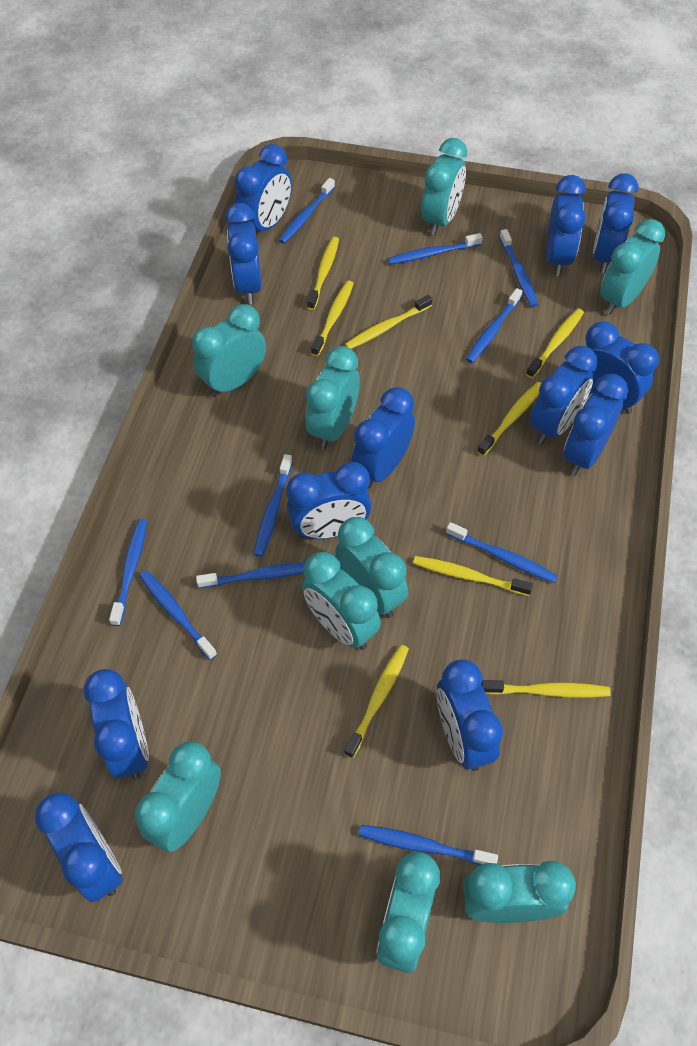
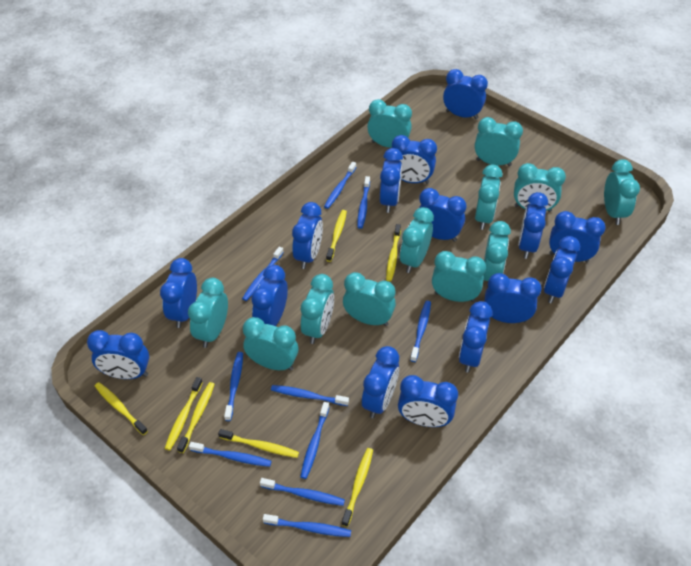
blue clock: [35,792,123,903] [84,669,149,780] [225,203,262,304] [235,144,292,234] [286,462,371,539] [352,387,415,488] [437,659,503,771] [530,346,598,445] [546,175,586,276] [564,374,628,476] [586,321,659,414] [593,174,639,274] = 12 -> [87,330,149,379] [160,258,197,328] [251,265,288,326] [292,202,323,269] [362,346,399,418] [380,148,403,213] [392,135,437,184] [398,375,458,427] [419,188,467,242] [443,69,488,119] [459,301,493,373] [484,273,542,323] [518,192,548,259] [544,236,580,303] [549,211,606,262] = 15
turquoise clock: [135,741,221,852] [192,304,266,397] [302,552,381,650] [306,346,360,450] [335,517,408,618] [376,852,440,973] [422,138,467,235] [463,861,576,923] [600,219,665,315] = 9 -> [188,278,228,348] [243,317,299,371] [301,274,334,344] [343,272,396,326] [367,99,412,148] [400,207,434,273] [432,251,486,302] [475,117,523,166] [475,165,502,230] [484,221,511,288] [514,163,566,212] [604,160,640,225] = 12
yellow toothbrush: [307,237,339,310] [311,281,354,356] [344,645,409,758] [345,295,432,349] [413,556,533,596] [477,382,541,456] [481,680,611,698] [526,309,584,378] = 8 -> [95,382,148,435] [164,377,203,451] [177,382,215,453] [218,429,299,458] [326,210,347,262] [341,448,373,527] [386,224,401,281] = 7

